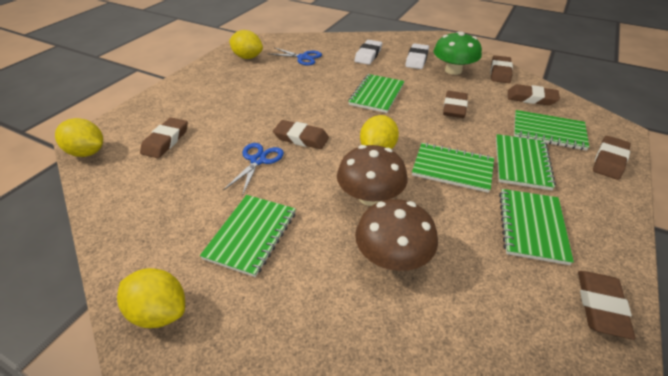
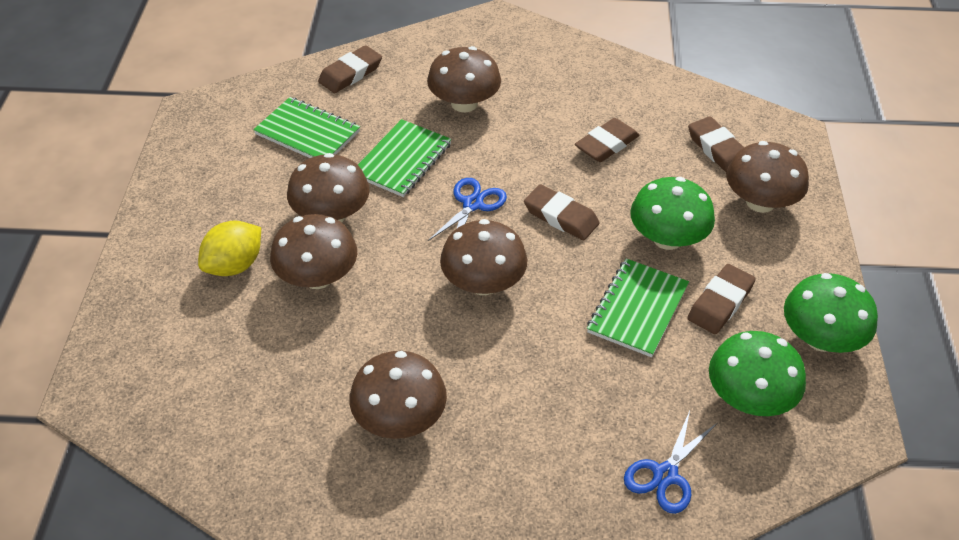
brown eraser: [140,118,188,158] [273,120,329,149] [443,91,468,118] [491,55,513,83] [508,84,560,105] [578,271,636,340] [593,136,631,180] = 7 -> [318,45,382,93] [524,184,600,240] [575,118,640,162] [687,264,756,334] [688,116,744,172] = 5
brown mushroom: [337,145,408,206] [355,199,438,271] = 2 -> [270,214,357,289] [287,153,370,223] [349,351,447,439] [427,46,501,112] [440,219,528,295] [726,141,809,213] = 6
green mushroom: [433,32,482,75] = 1 -> [630,177,715,250] [709,331,806,416] [784,273,878,353] = 3
green notebook: [200,195,296,277] [348,74,405,113] [412,143,494,193] [496,134,556,190] [499,189,574,265] [514,110,589,151] = 6 -> [253,97,360,158] [358,119,452,197] [587,258,689,357] = 3
white eraser: [354,40,382,65] [405,43,429,69] = 2 -> none = 0
yellow lemon: [55,118,103,157] [117,268,185,328] [229,30,263,59] [360,115,399,149] = 4 -> [198,220,261,276] = 1

